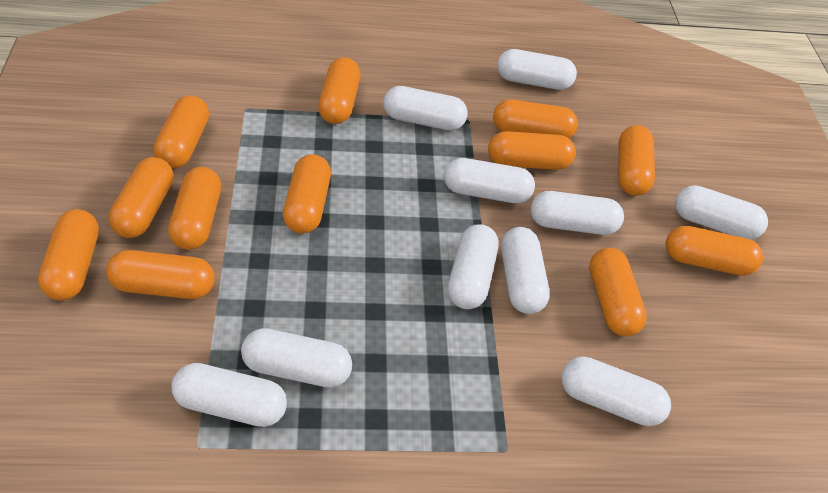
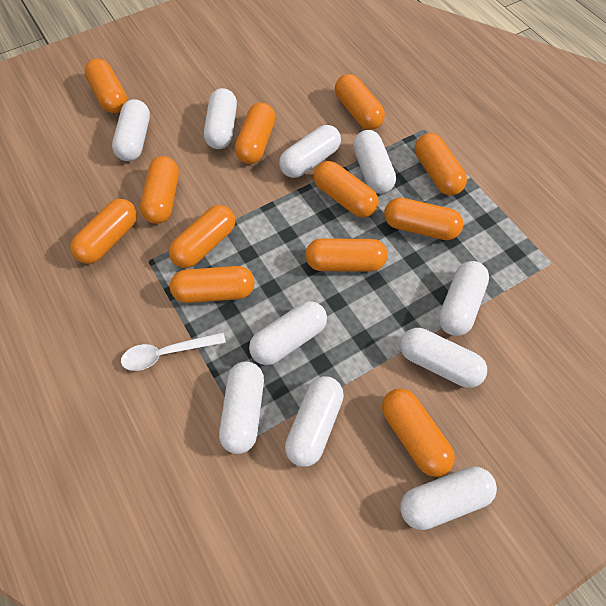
white spoon: none = 0 -> [121,332,226,371] = 1

